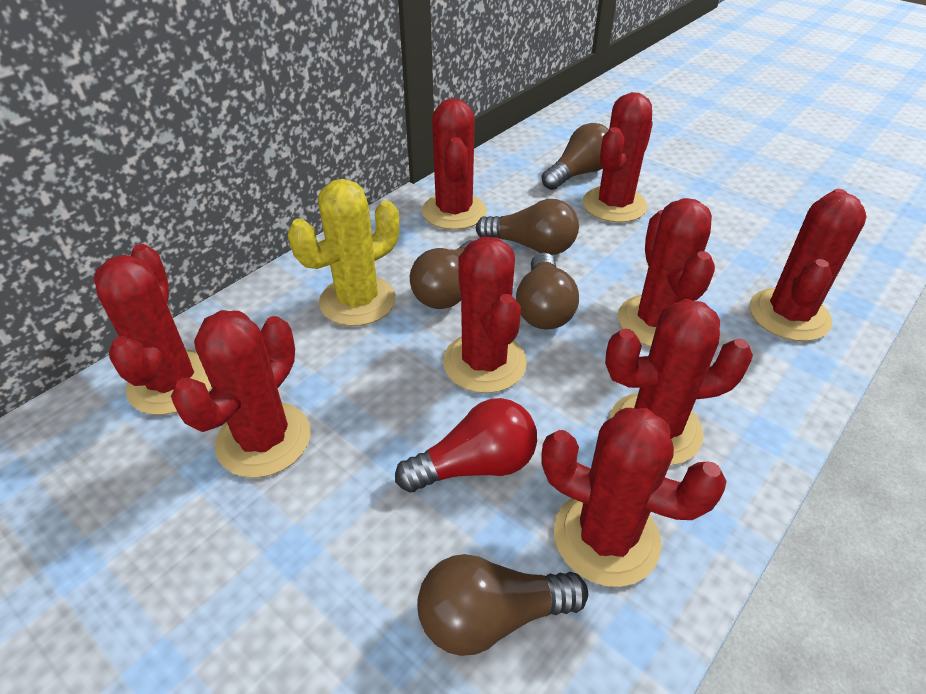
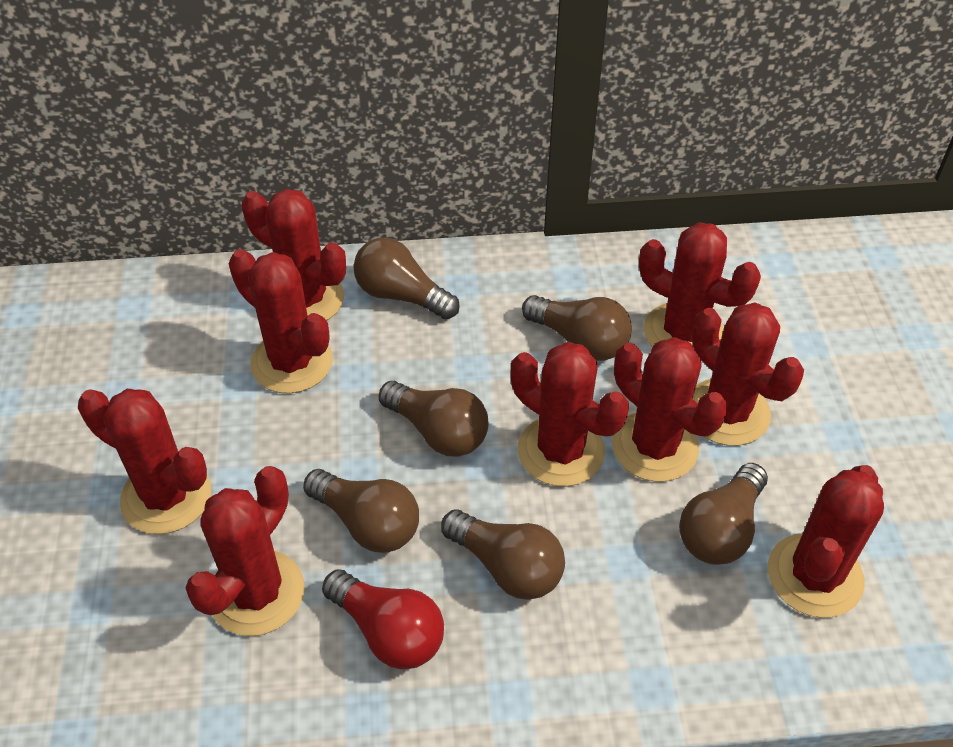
brown light bulb: [410,240,474,309] [417,554,588,656] [476,199,579,255] [516,252,579,330] [542,123,609,190] = 5 -> [303,469,419,553] [354,237,460,320] [379,381,488,457] [441,509,565,600] [522,295,632,361] [679,463,768,565] = 6
yellow cactus: [288,179,399,326] = 1 -> none = 0

